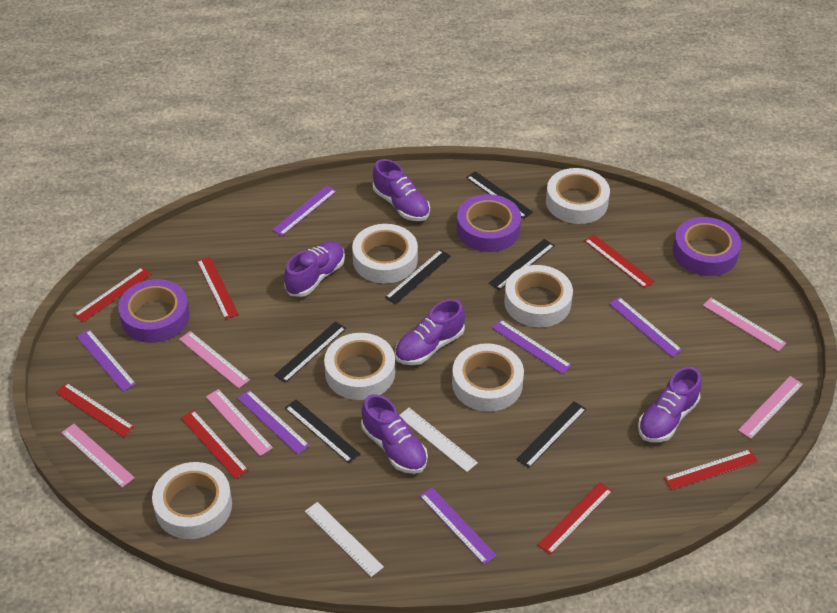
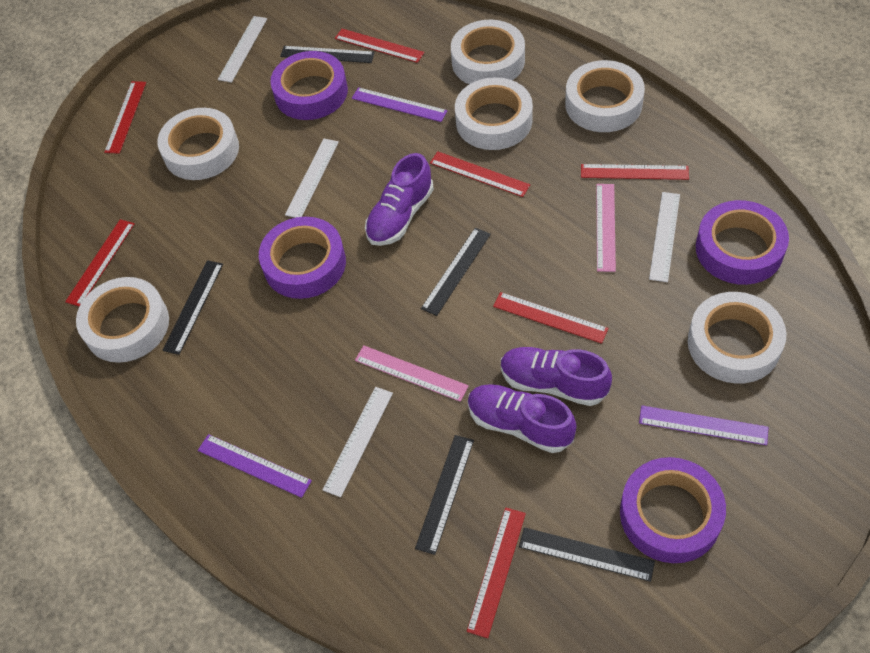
black ruler: [274,321,346,383] [285,399,361,463] [385,250,451,304] [466,171,533,219] [489,239,555,290] [516,401,586,468] = 6 -> [162,260,223,355] [280,46,375,63] [415,435,474,555] [421,228,491,316] [519,527,655,582] = 5
pink ruler: [61,424,135,488] [179,331,250,388] [206,389,273,456] [703,298,786,352] [738,376,803,439] = 5 -> [355,345,469,402] [596,184,616,272] = 2
purple ruler: [76,329,136,392] [237,390,310,454] [272,185,337,236] [420,487,497,565] [492,320,572,374] [609,297,682,357] = 6 -> [198,434,312,498] [352,87,448,122] [639,405,769,445] = 3
purple shoe: [284,241,345,297] [361,394,428,474] [373,159,430,221] [395,299,465,365] [638,367,701,442] = 5 -> [365,153,434,246] [468,384,577,453] [501,347,612,406] = 3
purple tape: [118,279,190,343] [457,194,521,252] [673,217,741,276] = 3 -> [259,217,346,299] [270,51,348,120] [620,457,726,563] [696,200,789,285] = 4
white ruler: [305,502,384,577] [399,408,478,472] = 2 -> [218,16,267,83] [285,139,339,218] [323,387,393,497] [649,192,680,282] = 4

